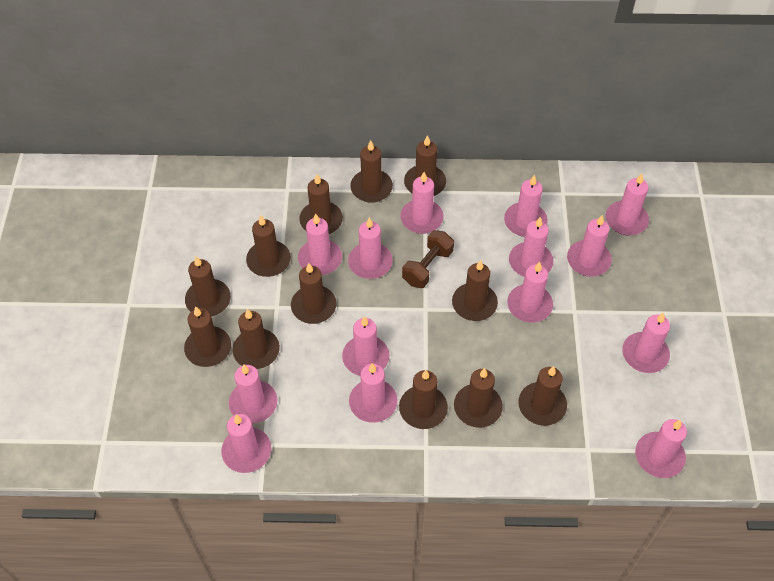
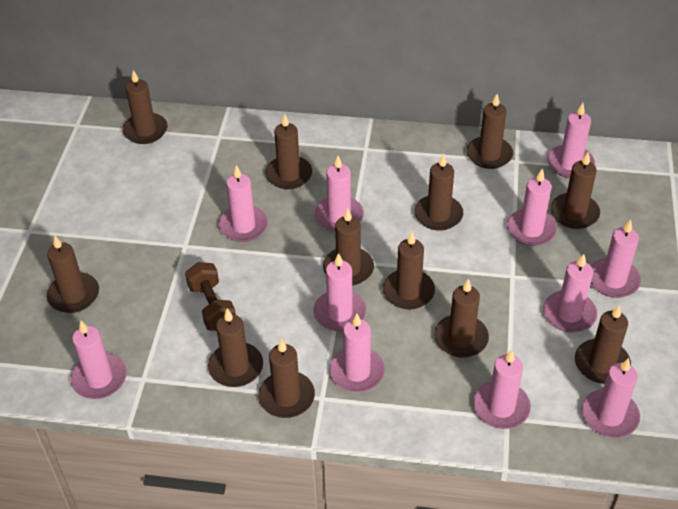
pink candle: [221,414,271,473] [229,364,277,424] [298,214,342,275] [342,316,389,376] [348,217,393,279] [349,363,397,423] [400,172,444,234] [504,175,548,237] [507,262,553,323] [509,217,553,277] [567,215,612,277] [605,174,649,235] [622,313,670,373] [635,419,687,478] = 14 -> [70,321,127,399] [219,165,268,242] [313,253,366,331] [315,156,364,231] [329,314,385,392] [473,350,531,429] [507,169,557,246] [543,254,597,333] [547,103,595,178] [582,358,640,438] [591,219,641,298] = 11

